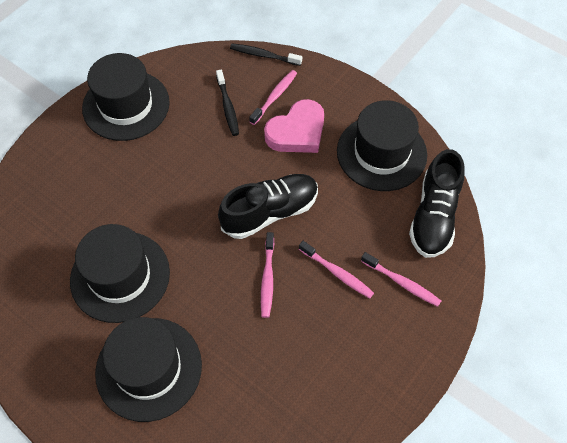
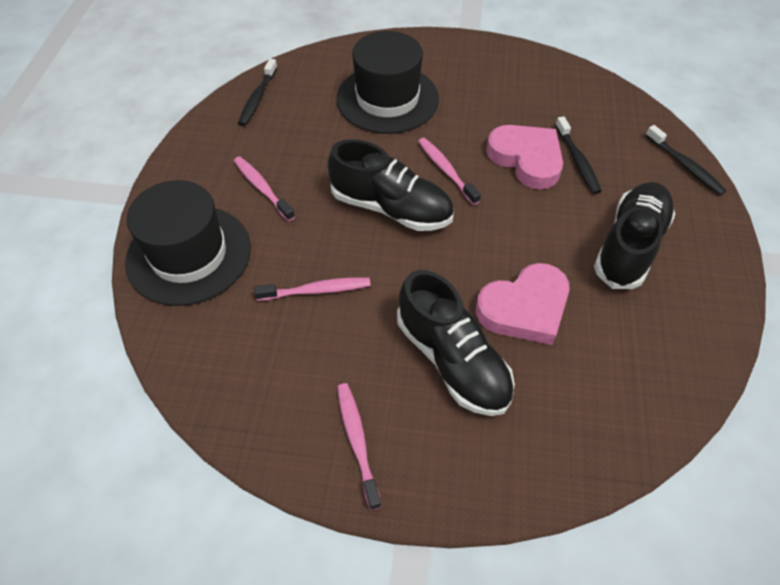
black hat: [70,224,170,323] [82,53,170,141] [95,317,202,422] [337,100,427,191] = 4 -> [125,180,251,306] [336,31,439,134] = 2
black shoe: [218,174,318,239] [409,149,465,258] = 2 -> [327,139,454,231] [397,270,515,416] [594,182,675,289] = 3
black toothbrush: [216,70,239,136] [230,44,302,66] = 2 -> [238,59,278,126] [555,116,602,194] [645,125,726,195] = 3
pink heart: [264,99,324,153] = 1 -> [476,263,570,345] [486,125,563,190] = 2

